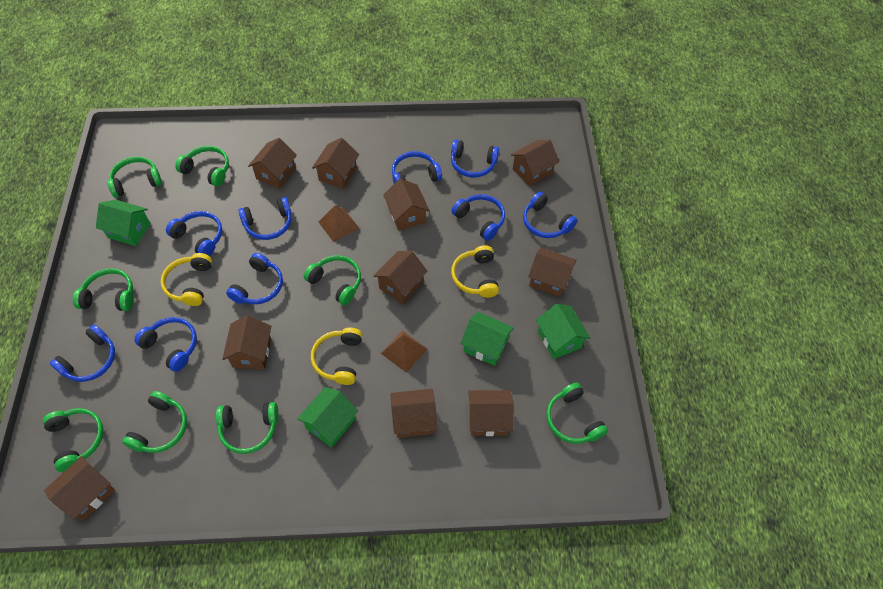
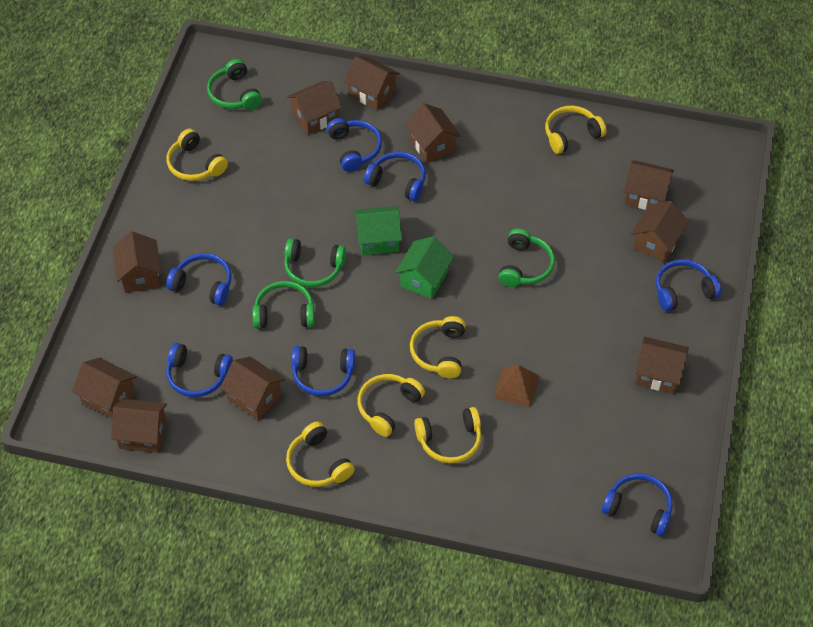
blue headphones: [50,324,115,382] [134,317,197,372] [166,211,222,256] [226,253,283,304] [238,197,291,240] [392,151,442,183] [451,140,499,178] [452,194,505,241] [523,192,577,238] = 9 -> [166,253,231,305] [166,343,233,397] [292,346,355,396] [327,118,382,172] [364,151,426,201] [602,473,673,536] [656,259,721,311] = 7
brown pyramid: [319,205,359,242] [381,331,427,373] = 2 -> [494,365,540,407] = 1
green headphones: [43,408,104,472] [73,268,133,311] [108,157,162,197] [122,391,187,453] [175,146,229,186] [216,402,278,454] [304,255,361,305] [546,383,608,444] = 8 -> [207,59,262,110] [252,281,315,328] [284,238,346,287] [499,229,555,287] = 4
green house: [96,200,151,246] [297,387,358,448] [460,312,514,366] [536,304,590,359] = 4 -> [355,206,402,256] [395,236,454,299] = 2
yellow headphones: [161,253,212,306] [311,327,362,385] [451,245,499,298] = 3 -> [167,129,228,181] [286,421,355,487] [358,374,425,437] [410,316,465,378] [414,407,481,463] [545,105,606,154] = 6

